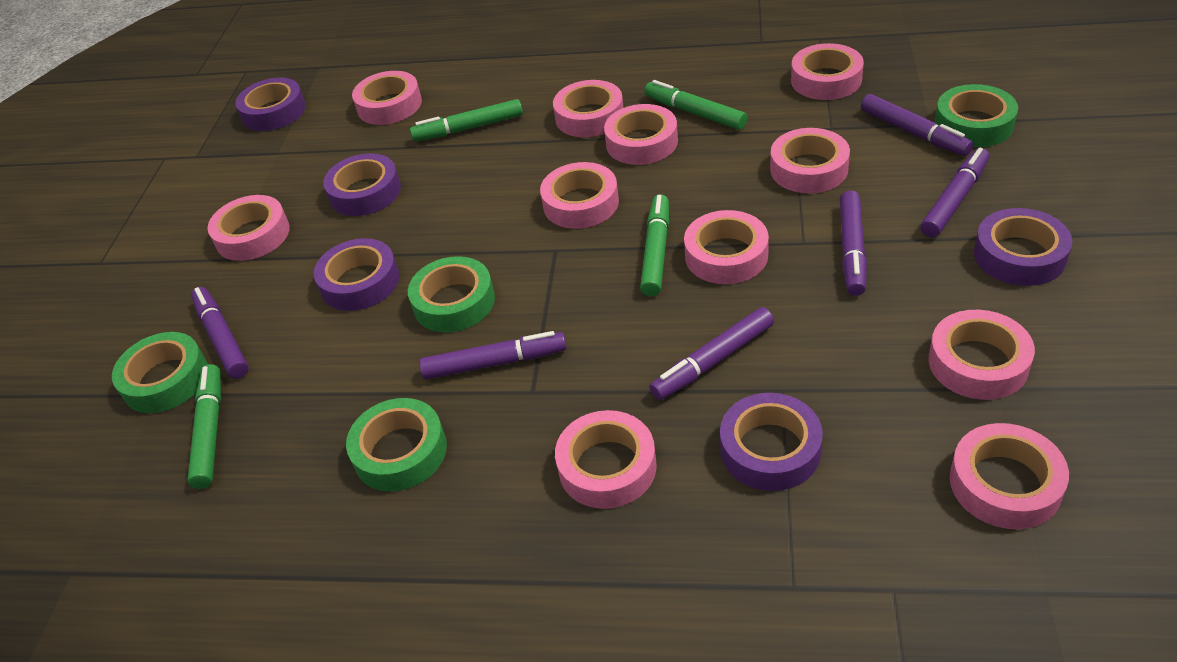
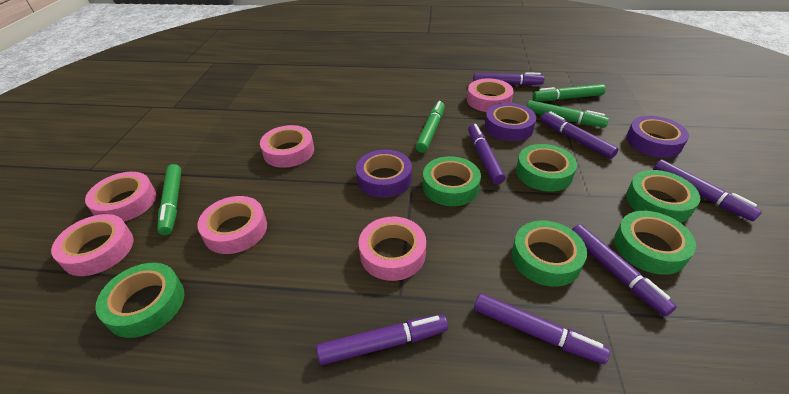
green tape: [112,332,208,413] [346,398,447,491] [408,256,495,332] [935,84,1018,147] = 4 -> [95,263,184,338] [423,156,481,206] [512,221,587,286] [516,144,577,192] [614,211,696,275] [626,170,700,223] = 6
pink tape: [208,195,290,261] [352,71,422,125] [540,162,619,229] [553,80,624,137] [555,410,657,509] [604,104,678,165] [684,210,769,284] [770,128,850,193] [791,43,864,100] [929,310,1035,400] [950,423,1069,529] = 11 -> [51,214,134,276] [85,172,156,222] [197,196,267,254] [260,125,314,168] [359,217,426,281] [467,78,514,112] = 6
purple marker: [191,287,249,379] [419,331,567,380] [649,307,774,400] [840,190,867,296] [861,94,973,156] [920,148,989,237] = 6 -> [316,314,448,365] [468,124,505,184] [473,72,544,86] [474,293,610,364] [541,111,619,159] [572,224,677,316] [653,159,762,221] = 7
purple tape: [235,78,306,131] [314,238,399,311] [323,153,401,216] [720,393,823,491] [974,208,1072,286] = 5 -> [356,150,412,198] [485,103,536,141] [626,116,689,158] = 3

